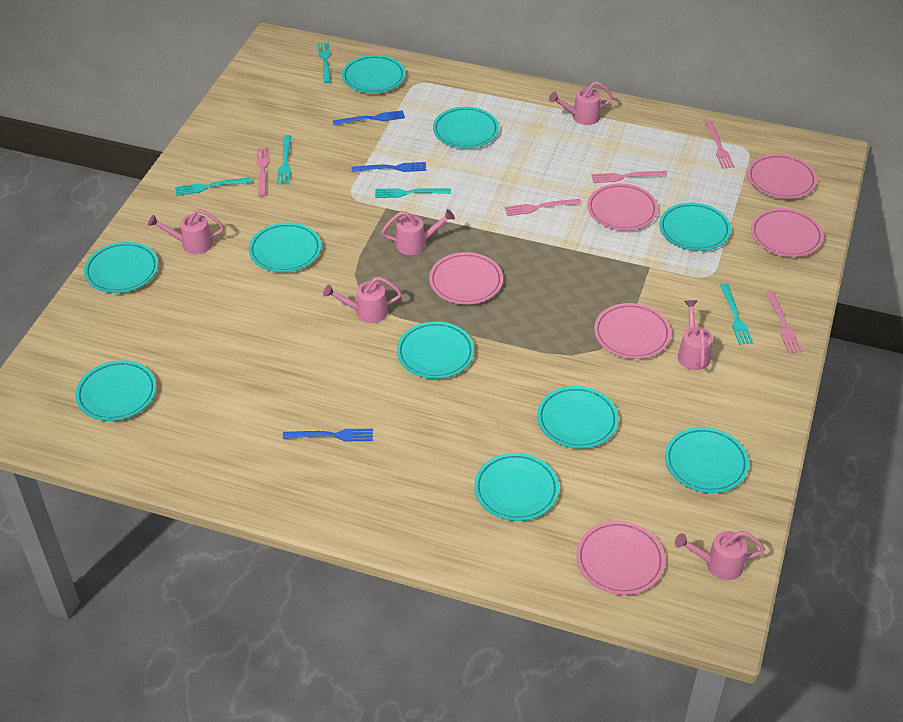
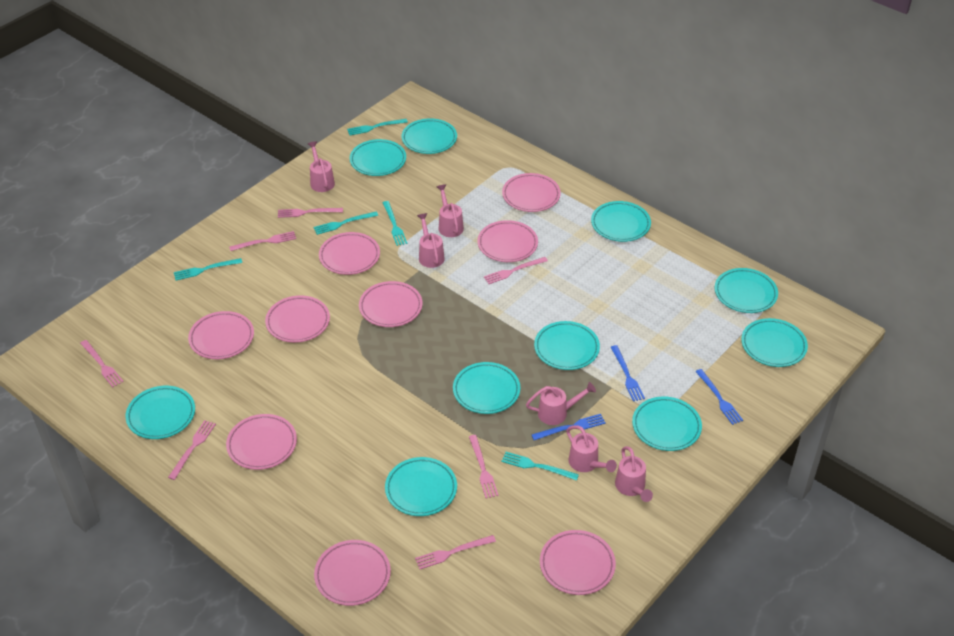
pink fork: [257,148,270,197] [505,199,582,216] [592,171,667,183] [705,120,735,169] [766,292,803,354] = 5 -> [80,340,124,387] [168,420,216,480] [229,231,296,251] [278,208,343,218] [415,535,496,569] [469,435,499,498] [484,257,548,284] = 7
pink plate: [429,252,503,305] [576,521,665,595] [588,183,658,231] [594,303,671,359] [747,154,817,199] [751,208,824,257] = 6 -> [188,311,254,359] [226,414,297,470] [265,295,330,343] [314,540,391,606] [319,232,380,275] [359,281,422,327] [477,220,538,262] [502,173,561,212] [540,530,616,595] = 9

